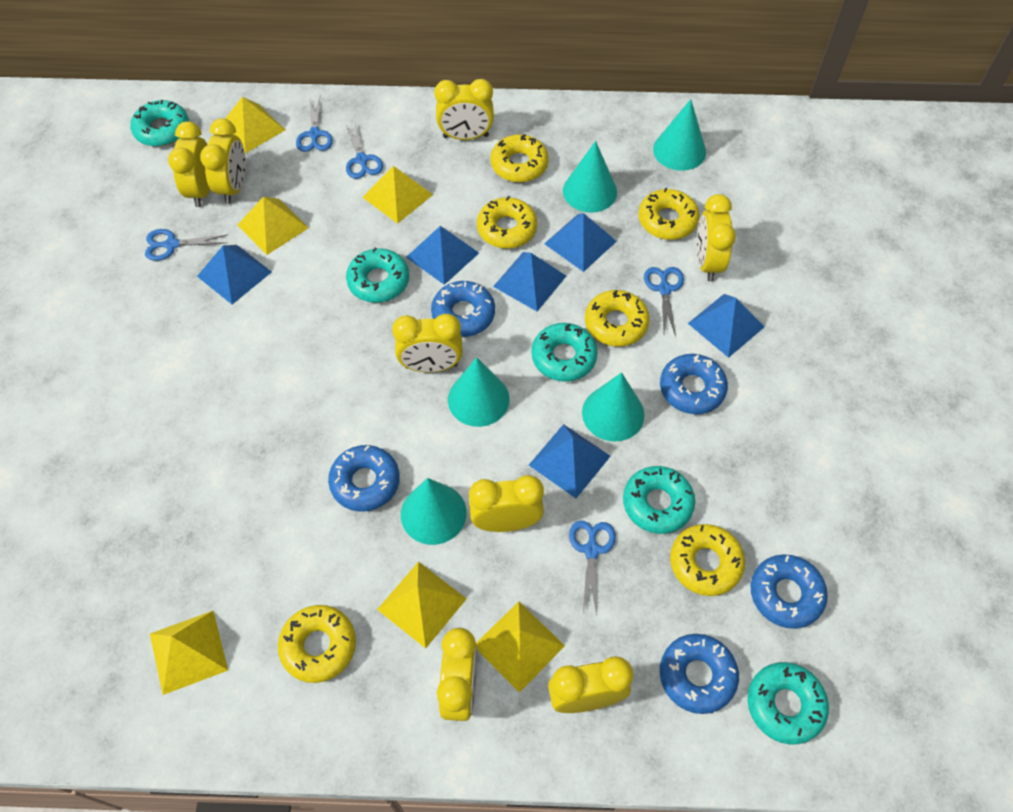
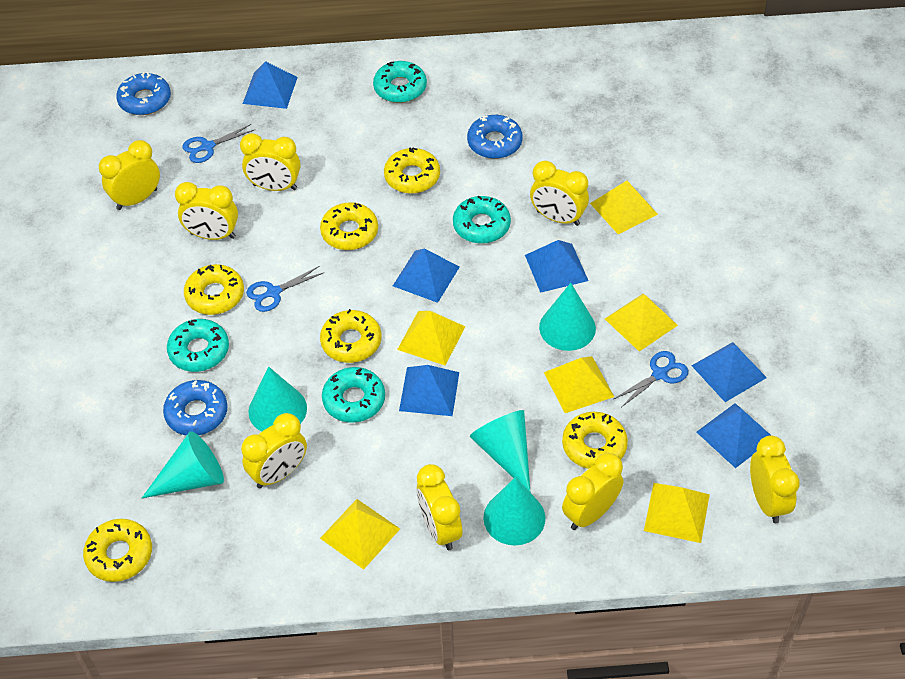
blue donut: [328,445,400,512] [431,281,495,337] [660,354,728,414] [660,634,739,714] [751,554,828,629] = 5 -> [116,72,171,115] [163,380,227,436] [467,115,523,159] = 3
blue scissors: [145,229,227,261] [296,97,333,152] [346,121,383,179] [569,520,616,615] [644,267,684,337] = 5 -> [183,124,254,163] [246,266,325,312] [614,351,688,407] = 3
turquoise donut: [130,100,189,146] [346,248,409,303] [532,323,598,381] [623,466,695,534] [747,662,829,745] = 5 -> [167,319,229,372] [322,367,385,423] [373,61,427,103] [453,196,511,244] = 4

